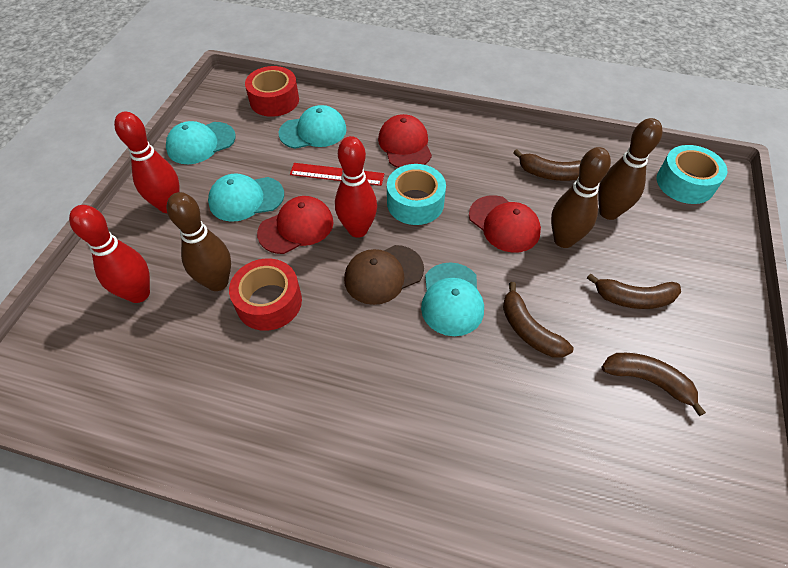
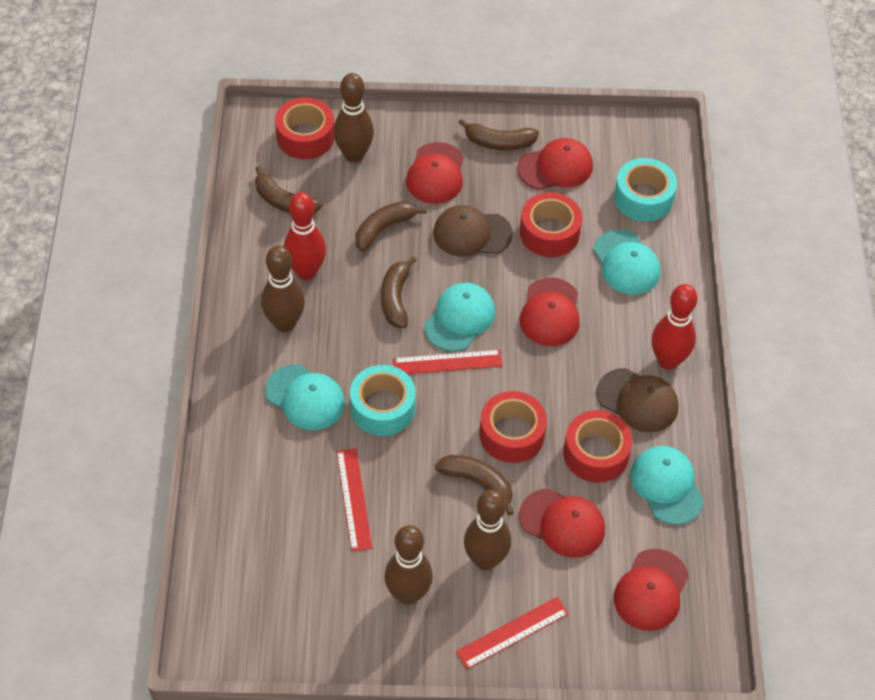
brown banana: [503,282,573,358] [513,149,581,181] [587,273,681,309] [602,353,706,416] = 4 -> [255,166,323,214] [356,201,427,252] [381,256,417,328] [435,455,514,515] [458,119,539,150] = 5
brown bowling pin: [167,192,231,291] [551,147,611,248] [598,118,663,220] = 3 -> [261,245,305,332] [334,73,374,163] [385,525,433,605] [464,490,511,570] = 4
brown cap: [344,245,424,305] = 1 -> [433,205,513,257] [597,368,679,432] = 2
red bowling pin: [69,205,150,303] [114,112,180,213] [335,136,377,238] = 3 -> [284,192,326,280] [652,284,697,370] = 2
red cap: [257,196,334,254] [378,114,432,168] [469,195,541,253] = 3 -> [406,142,464,204] [517,138,593,190] [519,488,605,558] [520,278,580,346] [614,549,689,631] = 5
red ruler: [290,163,384,186] = 1 -> [336,448,372,551] [393,350,503,374] [456,597,569,669] = 3
red tape: [229,259,302,331] [245,66,299,117] = 2 -> [275,97,335,159] [479,391,547,463] [520,192,583,257] [563,410,633,483] = 4

